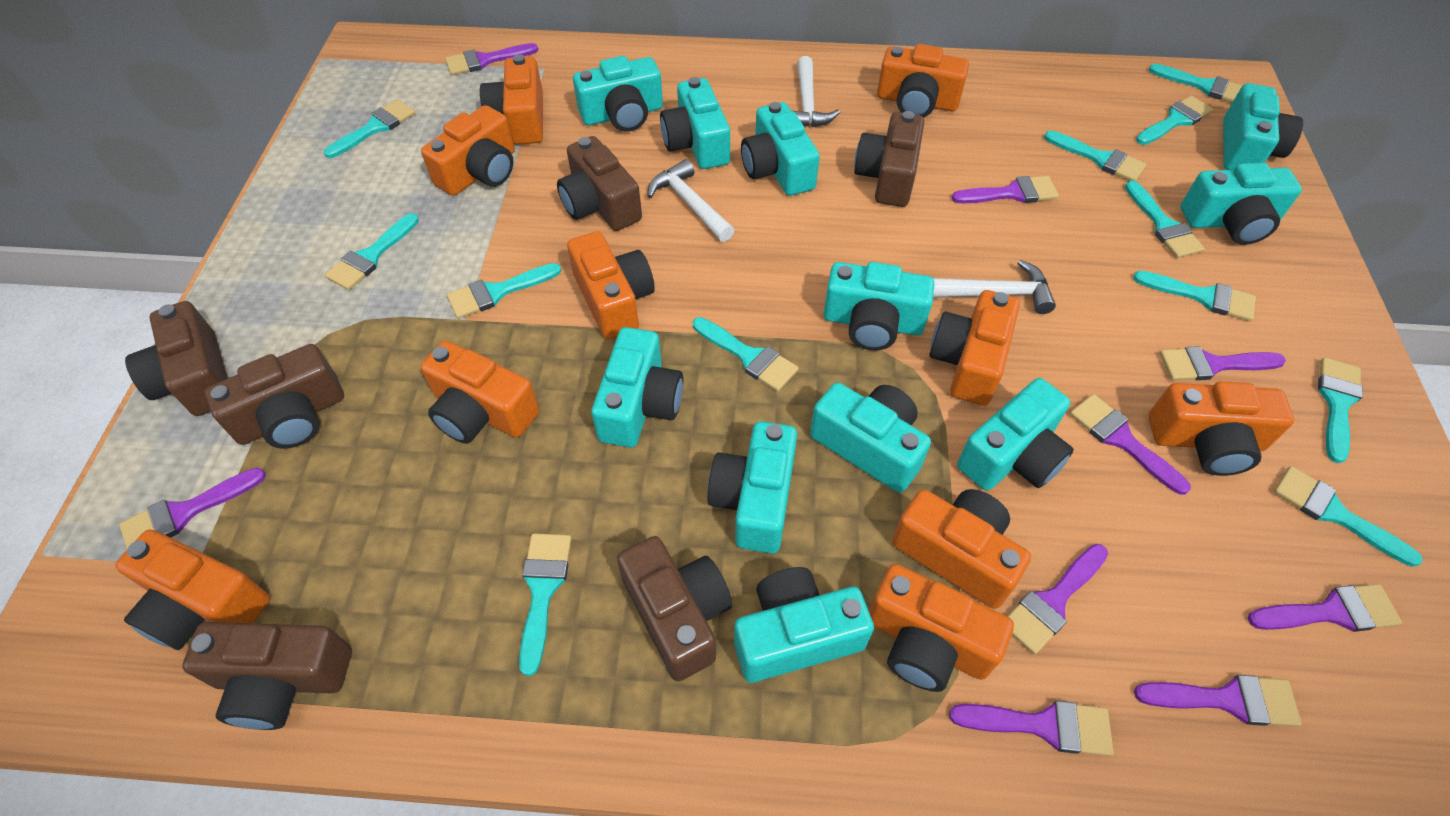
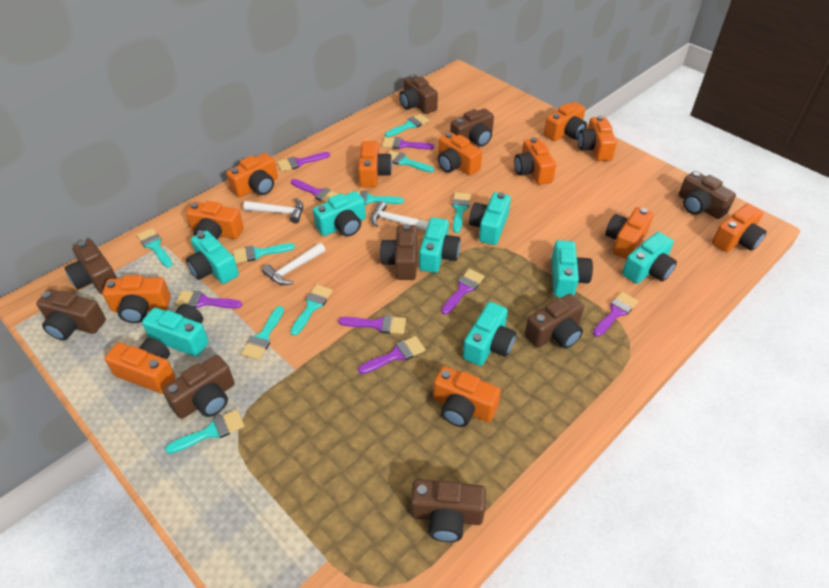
brown camera: [125,301,228,416] [182,622,352,730] [205,344,344,449] [557,136,642,231] [617,536,732,681] [854,111,924,207] = 6 -> [36,289,106,341] [65,239,117,294] [162,355,235,419] [380,224,417,280] [399,74,438,114] [411,479,486,542] [450,108,494,147] [525,294,584,349] [679,171,736,219] = 9
orange camera: [115,530,270,650] [421,105,515,196] [421,341,539,444] [480,54,543,145] [567,231,655,339] [869,564,1014,692] [877,44,969,117] [892,489,1031,609] [929,290,1020,406] [1149,381,1294,476] = 10 -> [103,275,171,323] [104,338,176,394] [186,201,244,239] [226,153,278,197] [358,141,392,188] [433,366,501,427] [438,132,482,176] [514,137,556,185] [544,102,587,141] [578,116,617,161] [605,207,654,259] [712,204,767,252] = 12
purple brush: [119,468,266,549] [445,43,538,75] [949,701,1114,756] [952,176,1059,203] [1007,544,1108,655] [1070,394,1191,495] [1134,675,1302,726] [1160,346,1286,380] [1247,584,1402,632] = 9 -> [175,290,242,308] [277,152,330,172] [291,179,338,203] [338,315,406,334] [358,336,425,374] [382,137,434,149] [441,269,484,315] [593,292,638,337] = 8
turquoise brush: [324,100,415,158] [325,213,419,290] [447,263,561,319] [519,533,572,676] [693,317,799,391] [1044,131,1146,181] [1125,181,1205,258] [1133,271,1256,321] [1136,96,1213,145] [1148,64,1242,103] [1274,466,1423,567] [1318,357,1363,463] = 12 -> [137,228,172,267] [165,409,245,454] [233,243,295,263] [241,306,284,360] [290,284,333,336] [349,191,404,205] [385,114,429,137] [387,150,434,172] [452,192,470,233] = 9
turquoise camera: [573,56,663,132] [591,327,683,448] [660,77,730,169] [707,421,797,554] [734,567,874,683] [741,102,820,196] [810,382,931,493] [824,262,934,351] [957,378,1074,491] [1180,163,1302,245] [1223,83,1303,170] = 11 -> [142,304,209,357] [186,230,239,284] [313,191,366,237] [419,217,460,273] [463,302,516,366] [469,192,511,245] [551,240,593,297] [622,232,677,284] = 8

